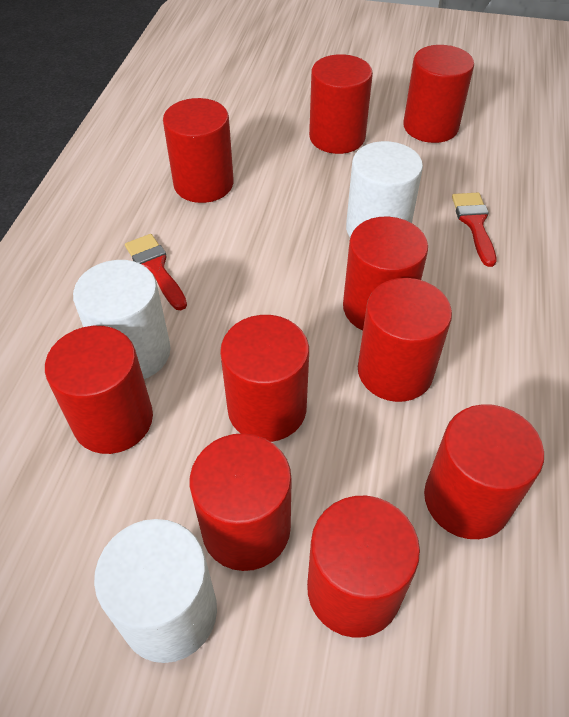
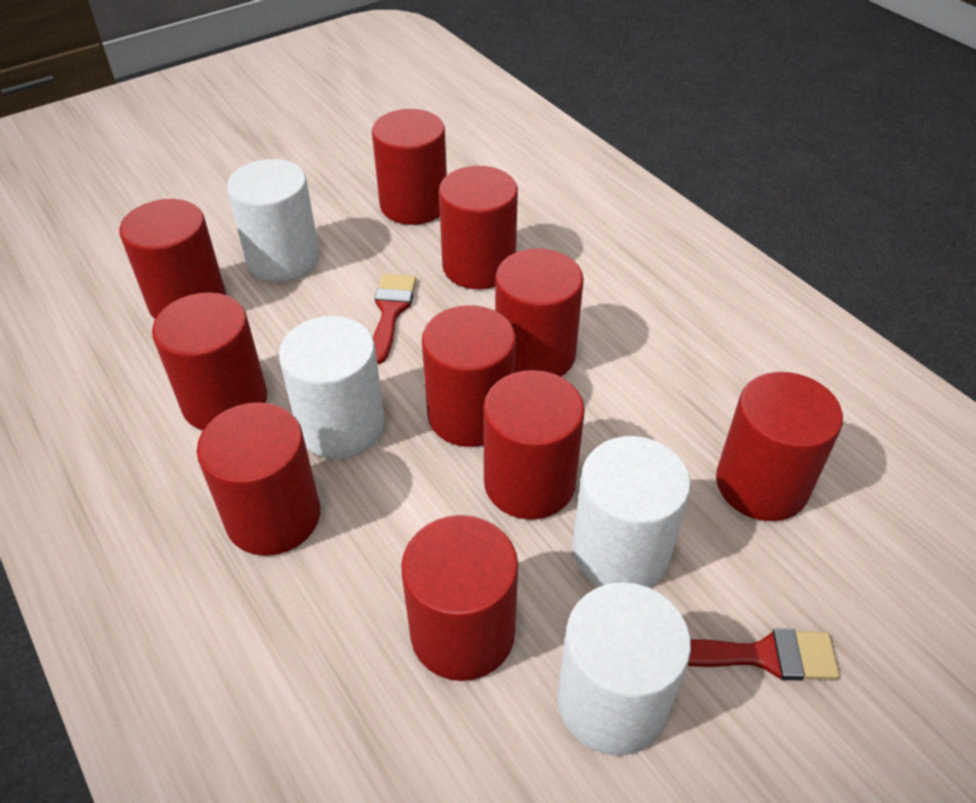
white cylinder: [73,260,171,379] [94,519,217,663] [346,141,423,237] = 3 -> [227,159,320,282] [279,316,385,459] [557,582,691,756] [572,436,691,587] = 4

